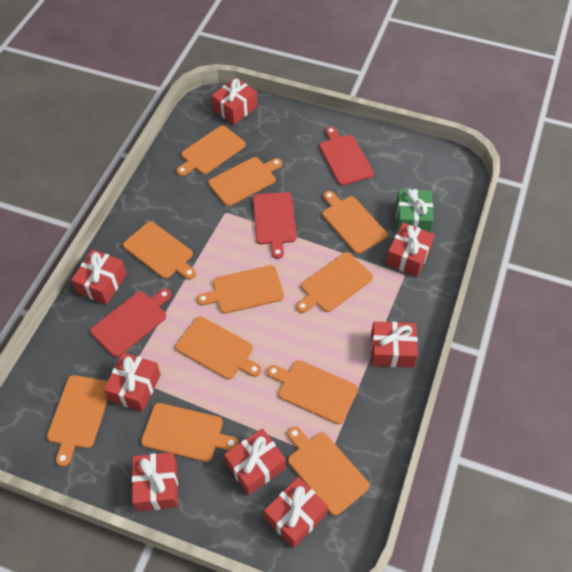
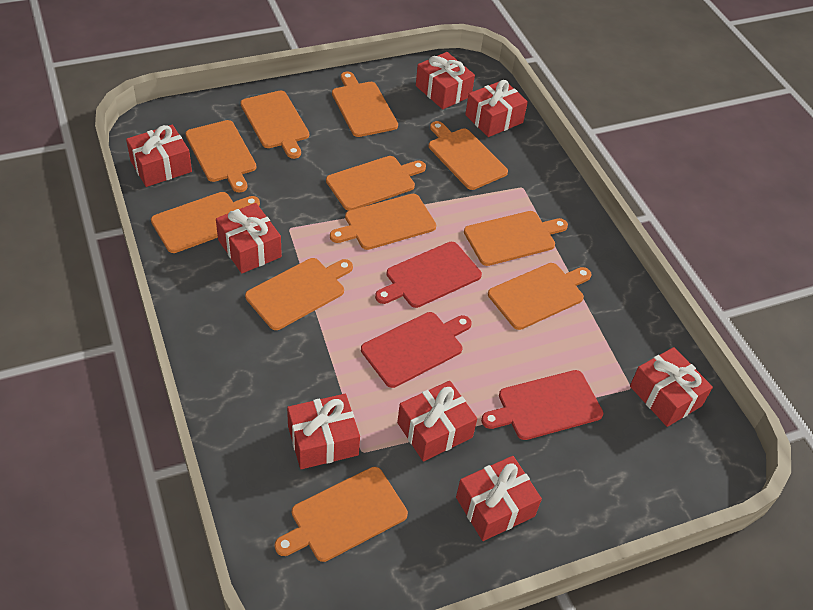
green gift: [396,189,434,233] = 1 -> none = 0

